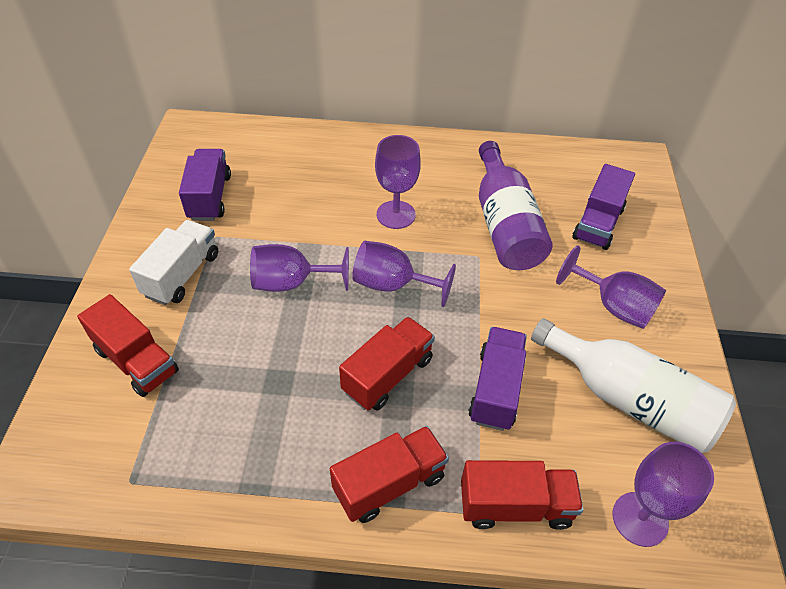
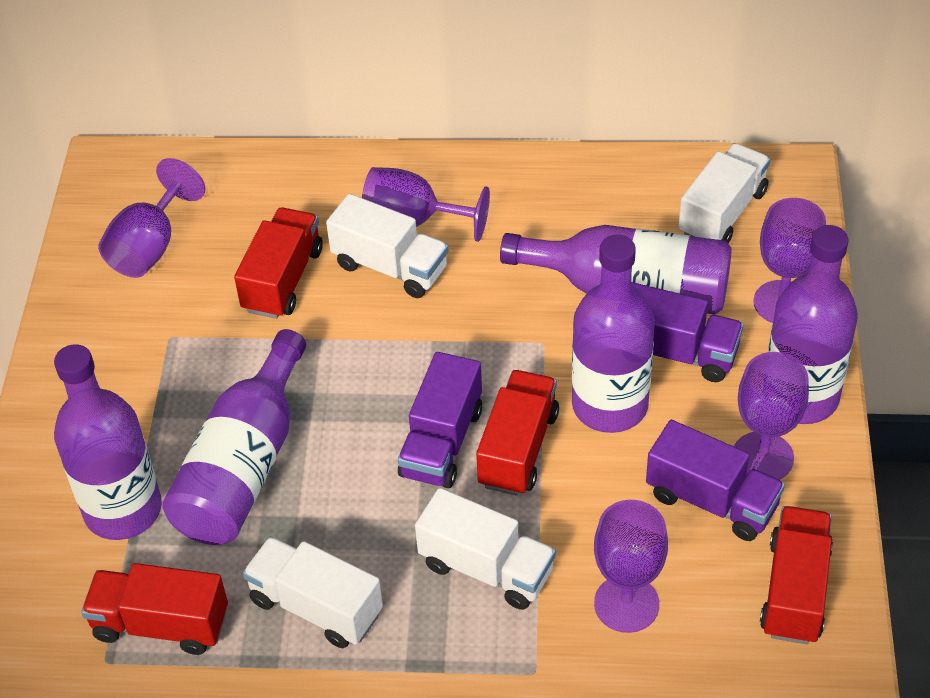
purple bottle: [479,141,553,270] = 1 -> [54,344,162,540] [162,329,306,545] [500,225,732,315] [572,235,655,433] [768,225,858,424] = 5
white bottle: [531,318,736,453] = 1 -> none = 0
white truck: [129,220,218,305] = 1 -> [243,536,383,648] [326,194,448,298] [415,488,556,610] [678,143,770,243] = 4

